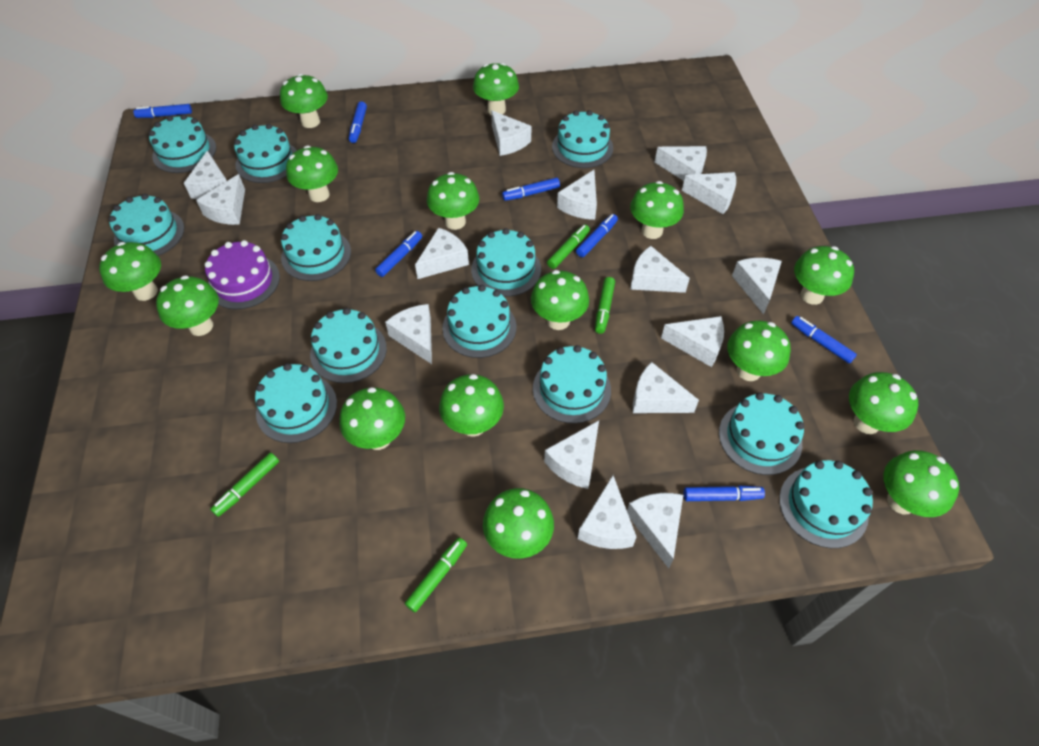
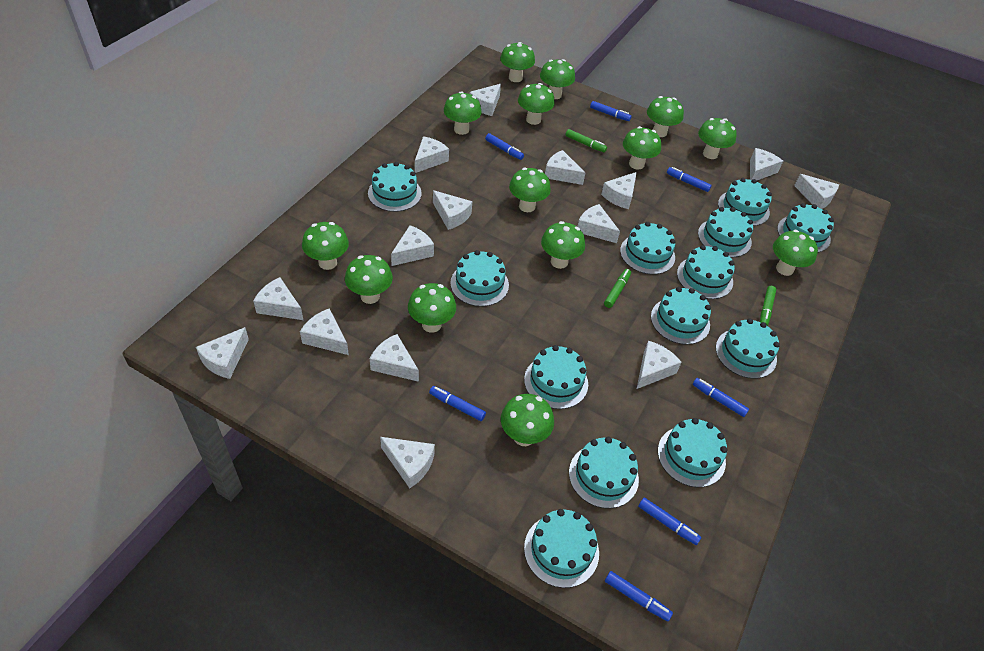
green marker: [210,452,279,517] [405,537,467,613] [547,225,590,269] [595,277,615,334] = 4 -> [566,129,607,153] [604,269,631,308] [760,286,777,326] = 3
green mushroom: [99,242,161,301] [156,275,219,336] [280,74,328,128] [286,146,338,202] [339,387,405,450] [427,172,479,230] [439,374,504,437] [473,63,519,114] [483,488,554,559] [531,270,589,330] [630,181,684,239] [727,321,791,381] [794,246,854,305] [849,372,918,434] [884,450,959,517] = 15 -> [302,222,349,270] [345,255,393,304] [408,283,456,333] [444,91,482,135] [500,42,535,82] [501,394,554,446] [509,167,551,212] [518,83,555,125] [540,59,575,99] [541,221,585,269] [623,126,661,170] [647,96,684,137] [698,118,737,159] [773,230,818,276] = 14
purple cake: [205,240,280,309] = 1 -> none = 0
turquoise cake: [108,194,184,256] [149,114,216,173] [234,124,297,183] [255,363,337,443] [281,214,351,281] [310,308,387,383] [442,285,516,358] [471,228,541,297] [533,345,611,424] [552,110,613,168] [719,392,804,475] [779,460,873,548] = 12 -> [368,162,422,212] [450,250,509,307] [524,345,588,409] [524,509,599,588] [569,437,639,509] [620,222,676,275] [651,287,711,345] [658,418,727,487] [677,245,735,299] [698,207,753,257] [716,318,780,379] [718,178,772,226] [777,203,834,253] = 13

